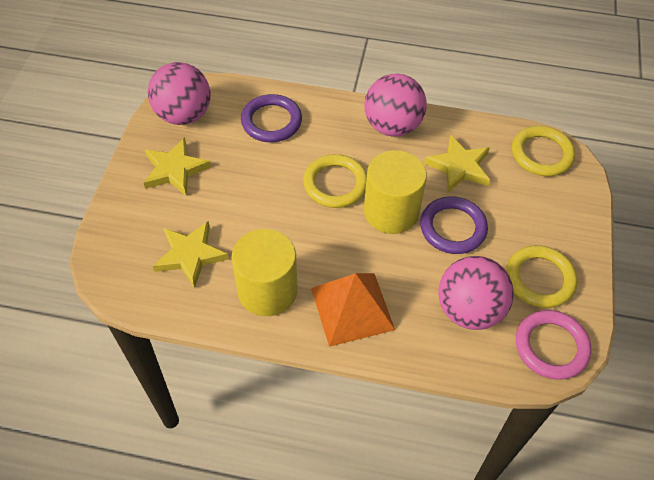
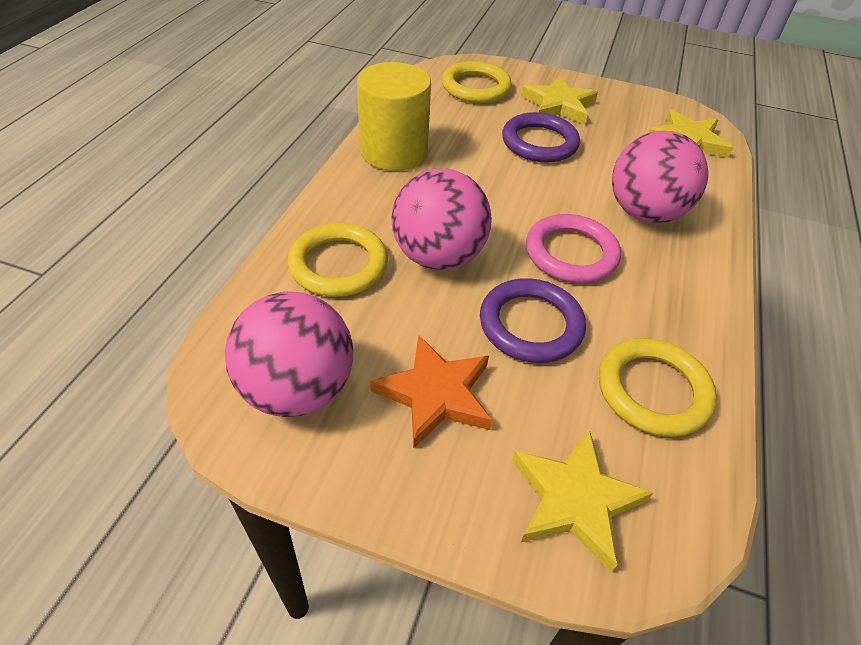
orange pyramid: [311,273,395,347] = 1 -> none = 0
orange star: none = 0 -> [370,335,493,449] = 1
yellow cylinder: [232,229,297,316] [364,150,427,234] = 2 -> [357,62,431,171] = 1

